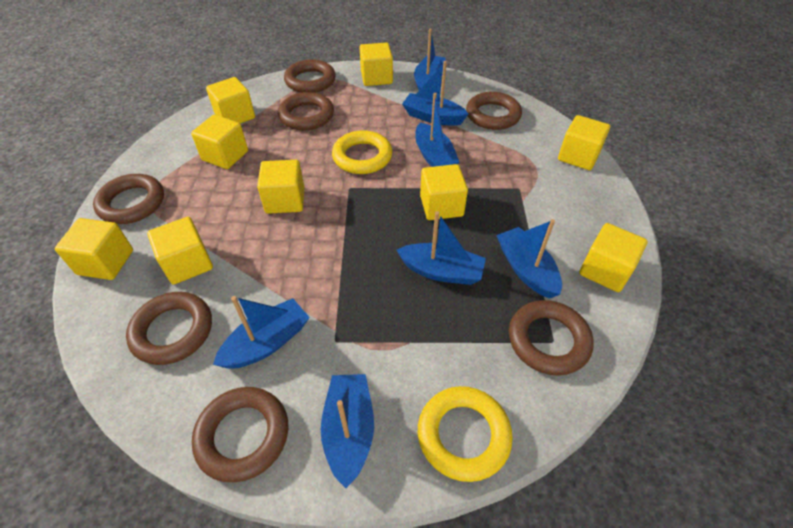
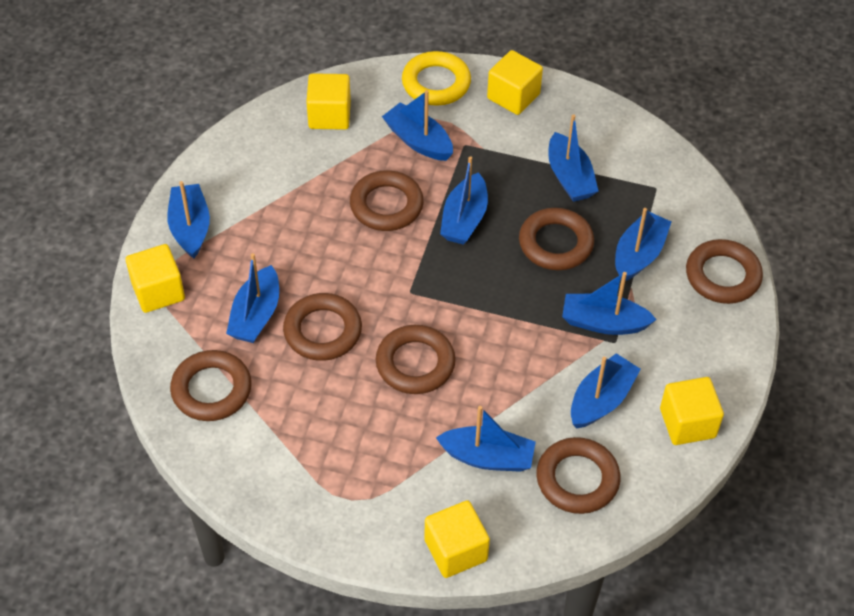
blue boat: [213,296,310,369] [321,374,374,488] [397,211,486,285] [402,61,468,125] [414,29,446,90] [415,93,459,167] [496,219,562,299] = 7 -> [167,181,210,259] [226,253,279,343] [382,90,453,161] [436,406,536,472] [440,156,488,245] [548,114,598,202] [562,272,657,335] [571,353,641,429] [615,208,672,281] = 9
yellow cube: [55,218,133,280] [147,217,213,285] [191,115,248,169] [206,77,255,124] [257,160,304,214] [359,42,393,86] [420,164,468,220] [558,115,610,170] [579,223,648,292] = 9 -> [126,244,185,313] [306,73,351,130] [424,500,490,578] [487,50,543,115] [660,377,724,445] = 5
yellow ring: [332,130,393,174] [418,386,513,482] = 2 -> [402,51,471,106] = 1

